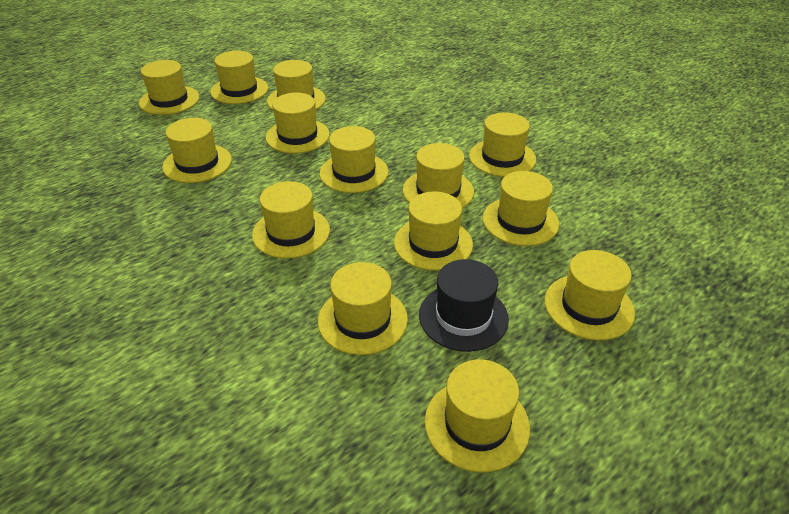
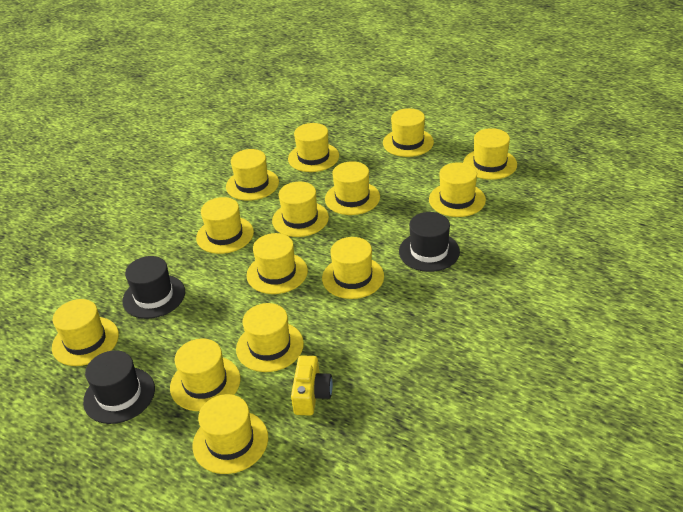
black hat: [419,259,509,352] = 1 -> [83,350,155,424] [122,256,185,319] [399,212,460,272] = 3
yellow camera: none = 0 -> [291,355,333,416] = 1

